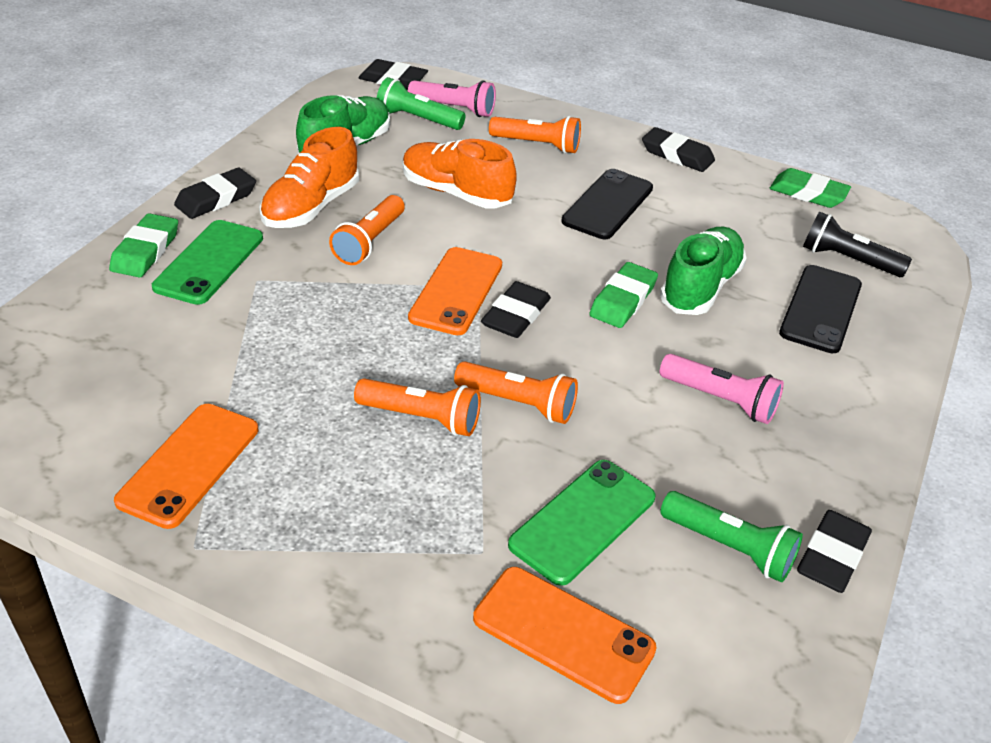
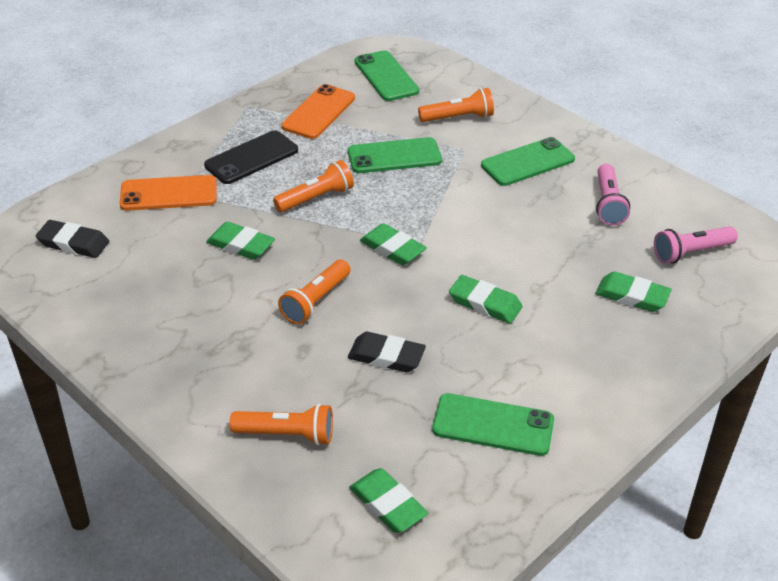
black eraser: [174,168,256,219] [359,59,428,90] [481,281,551,338] [642,127,715,172] [797,510,872,593] = 5 -> [36,220,109,258] [348,332,426,372] = 2
black flashlight: [803,211,912,277] = 1 -> none = 0
black phone: [561,169,653,239] [779,265,862,353] = 2 -> [204,130,298,184] = 1
green eraser: [109,213,178,277] [589,262,658,328] [770,168,851,208] = 3 -> [206,222,275,260] [349,468,428,533] [360,223,427,265] [449,275,523,324] [596,272,672,312] = 5
green flashlight: [377,77,466,130] [660,491,803,582] = 2 -> none = 0
green phone: [152,220,263,305] [508,460,655,586] = 2 -> [348,137,442,173] [355,51,419,101] [432,393,554,456] [481,137,575,186] = 4
green shoe: [296,95,390,154] [660,227,747,315] = 2 -> none = 0
orange phone: [114,404,258,529] [408,247,502,335] [473,567,657,704] = 3 -> [120,175,217,211] [281,84,355,139] = 2
orange shoe: [260,127,359,228] [403,139,517,208] = 2 -> none = 0

